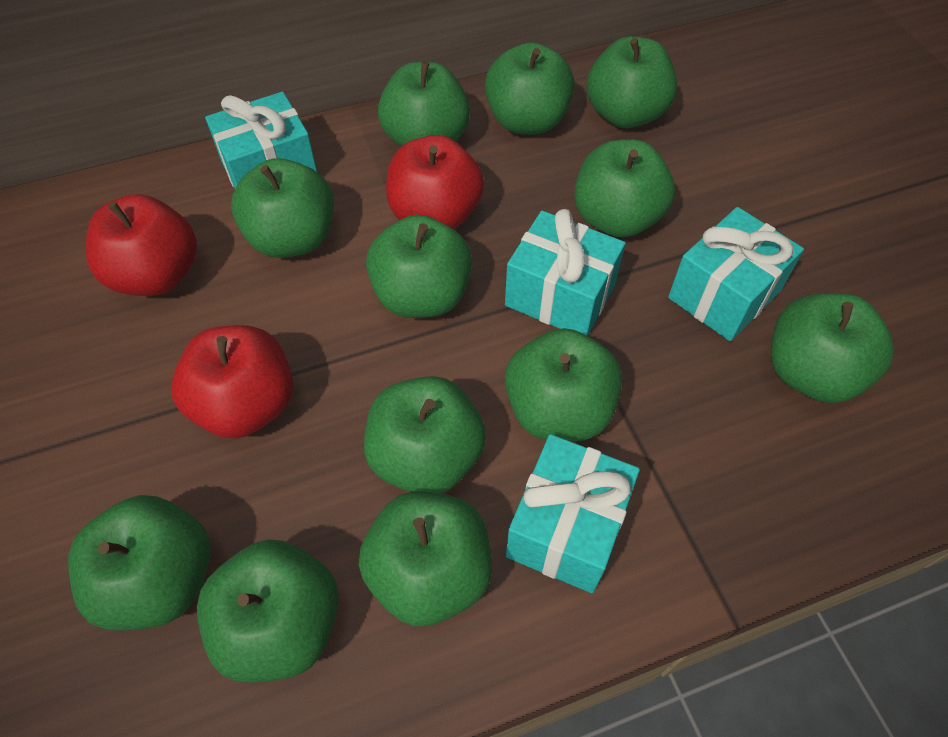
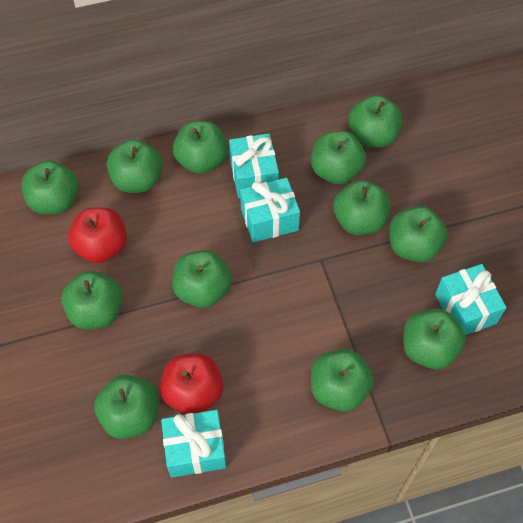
red apple: [86,194,197,296] [171,325,293,439] [386,135,484,229] = 3 -> [68,207,127,263] [160,353,224,415] = 2

